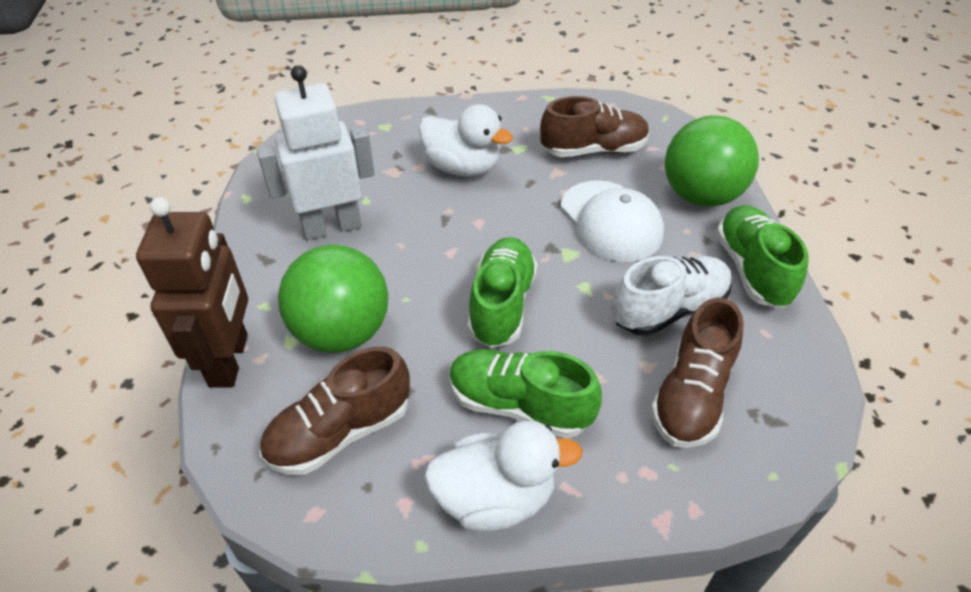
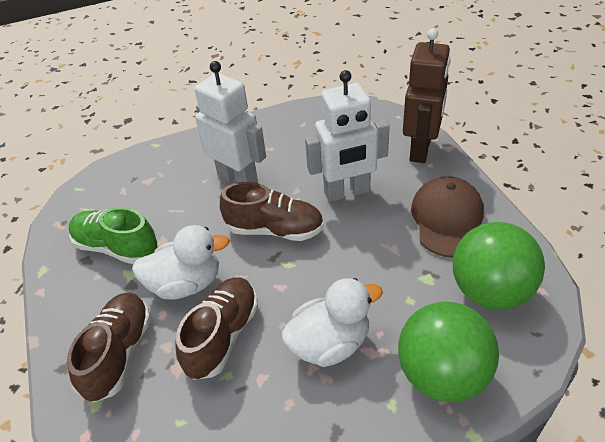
brown cap: none = 0 -> [411,176,484,258] = 1
green shoe: [449,349,602,438] [468,237,537,348] [716,205,809,309] = 3 -> [69,207,157,264] = 1
white cap: [560,181,664,262] = 1 -> none = 0
white robot: [257,65,375,240] = 1 -> [195,61,266,183] [305,70,390,202] = 2
white shoe: [612,256,732,336] = 1 -> none = 0

